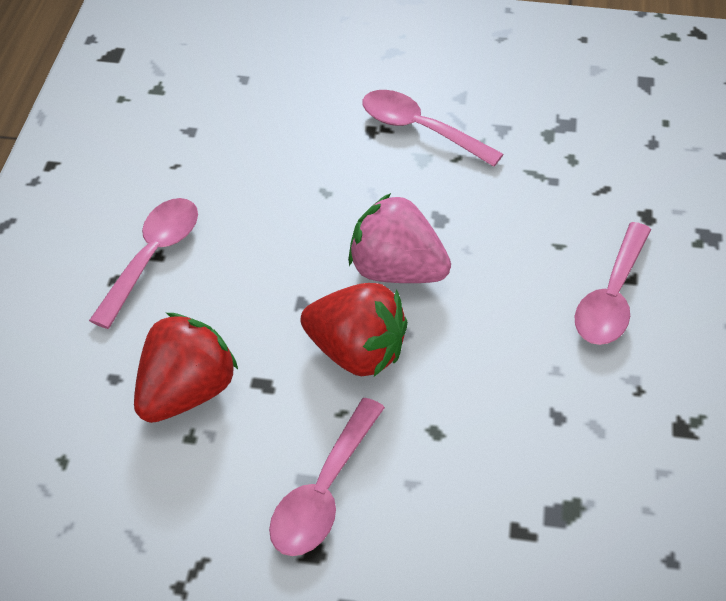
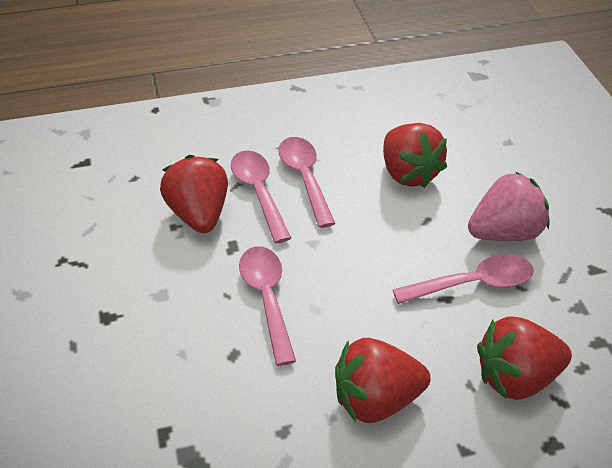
red strawberry: [134,313,238,423] [301,283,408,377] = 2 -> [160,155,228,233] [335,338,431,423] [383,123,447,188] [477,317,572,400] = 4

